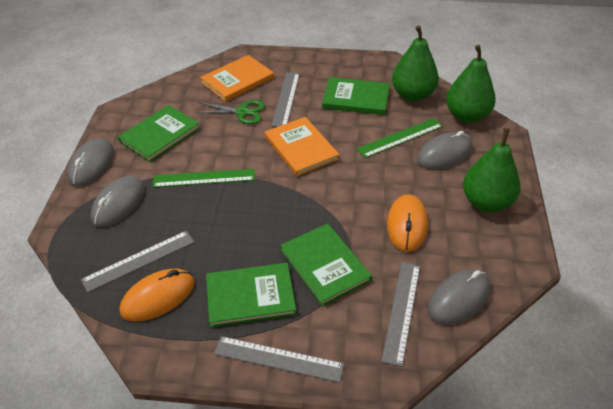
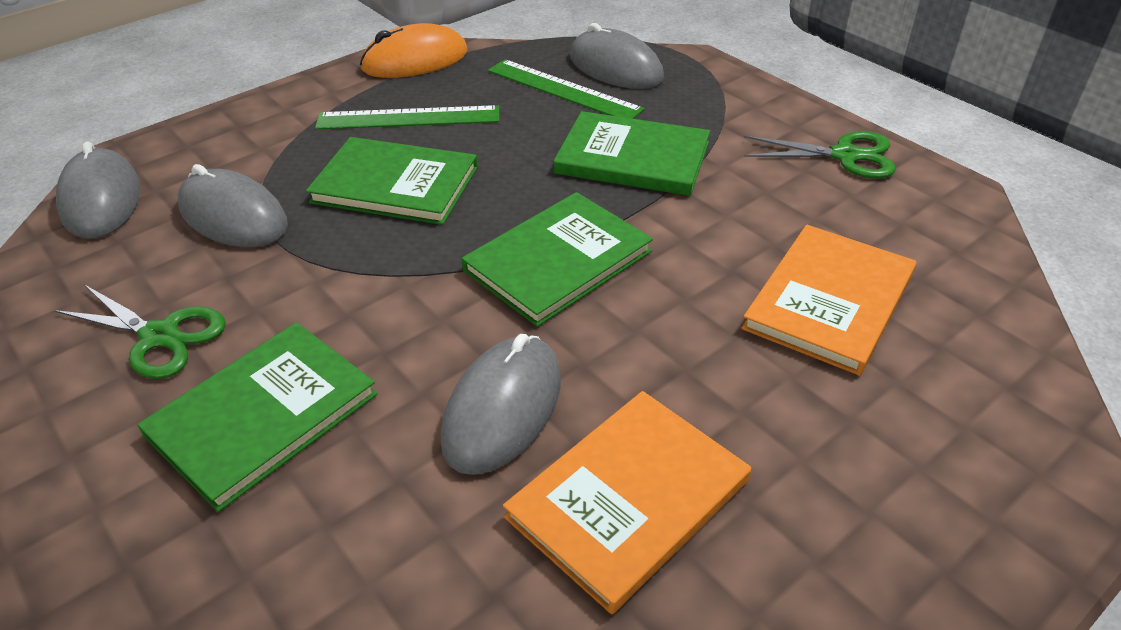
green pear: [392,25,439,101] [446,45,496,123] [463,128,520,212] = 3 -> none = 0
green scissors: [195,100,265,124] = 1 -> [54,284,226,379] [744,131,896,179] = 2
grey ruler: [81,231,194,293] [214,336,344,383] [272,72,300,127] [381,262,420,367] = 4 -> none = 0
orange mouse: [120,269,195,321] [387,194,428,252] = 2 -> [360,23,468,78] = 1

